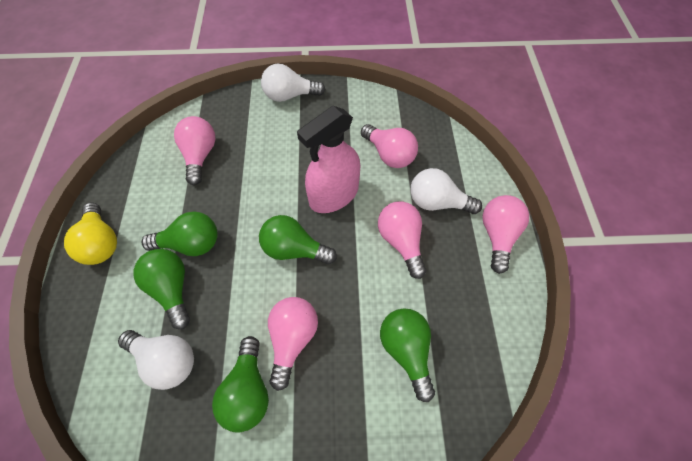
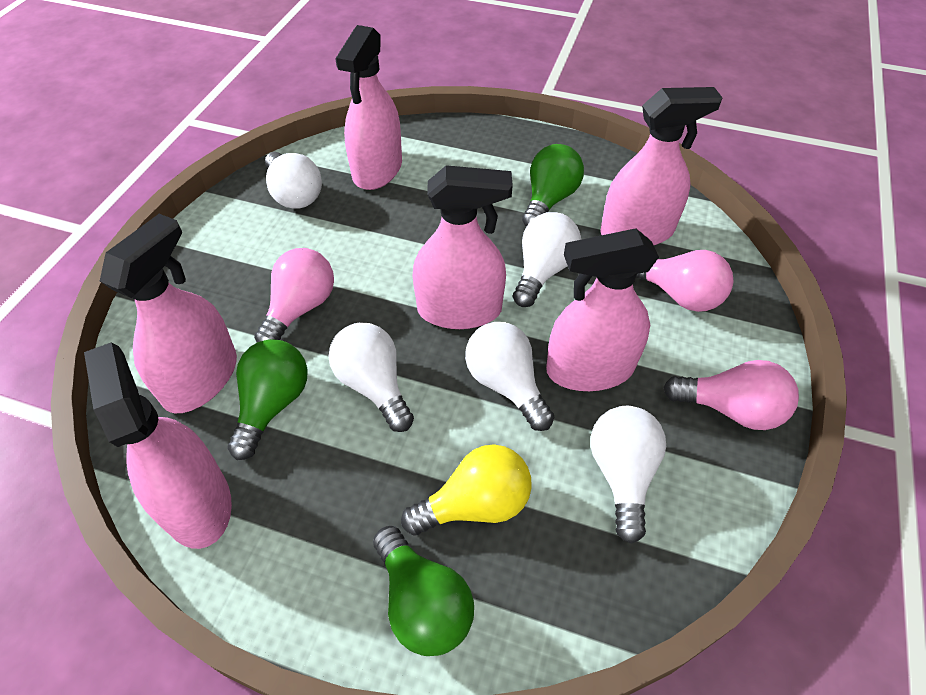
green light bulb: [134,249,190,329] [142,212,218,256] [212,336,269,432] [259,215,337,265] [380,308,435,402] = 5 -> [228,339,308,460] [373,526,474,656] [522,144,584,227] = 3
pink light bulb: [174,116,215,185] [268,297,318,391] [361,124,418,168] [378,201,426,279] [482,195,529,274] = 5 -> [254,248,334,343] [636,250,733,312] [663,360,799,430] = 3
pink spray bottle: [297,106,360,213] = 1 -> [84,342,232,549] [100,214,237,413] [335,25,402,190] [412,165,513,329] [546,229,659,391] [600,87,723,245] = 6
white light bulb: [118,330,194,390] [261,64,325,102] [411,168,482,214] = 3 -> [265,152,322,209] [328,323,414,432] [465,322,554,431] [513,212,581,307] [590,406,666,544] = 5

